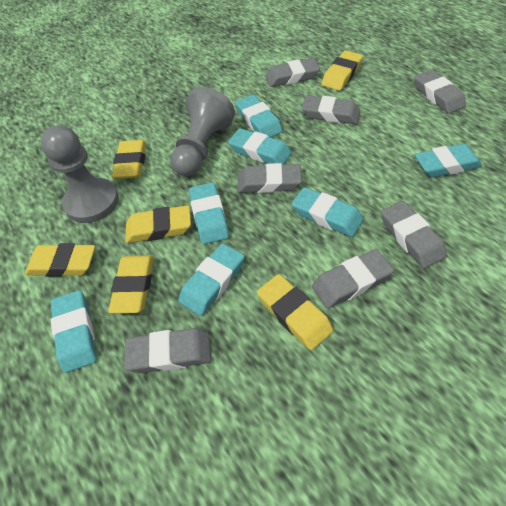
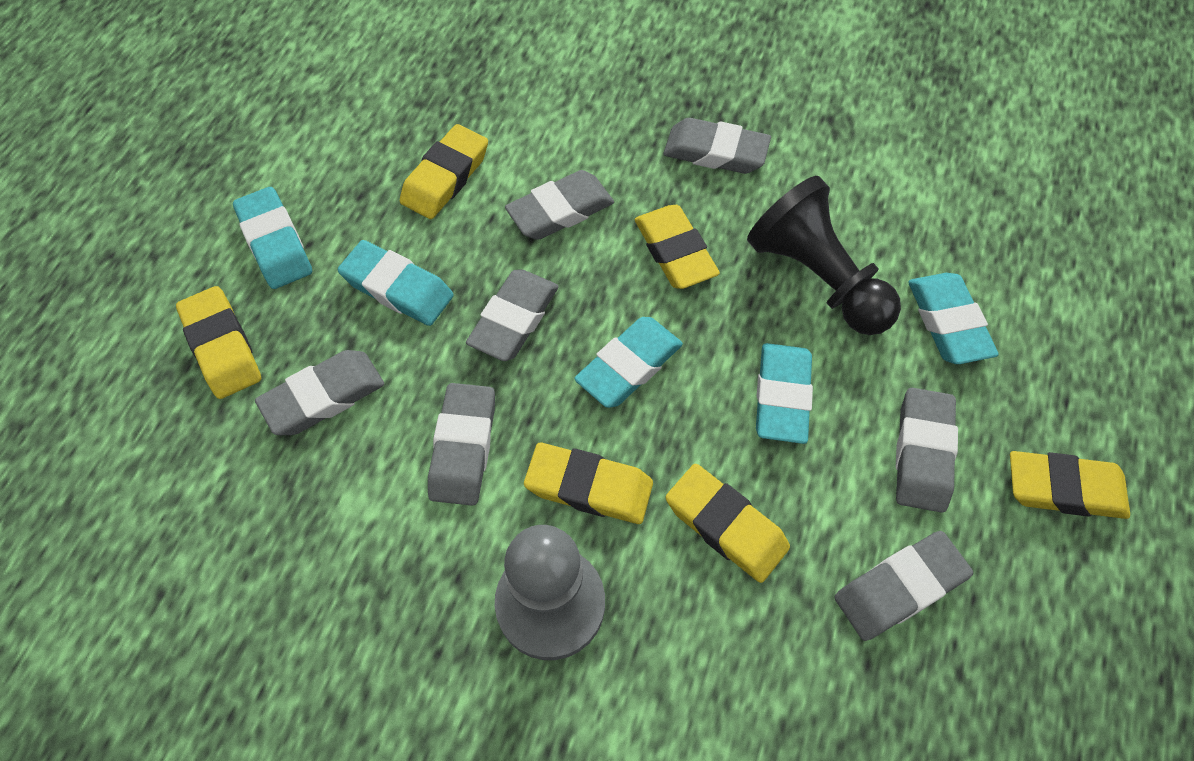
black pawn: none = 0 -> [747,176,901,335] = 1
grey pawn: [41,125,119,223] [170,87,235,176] = 2 -> [495,525,605,660] = 1
turquoise eraser: [51,290,96,373] [178,243,244,316] [189,182,229,244] [228,128,292,165] [235,95,282,138] [292,187,364,237] [415,144,482,177] = 7 -> [233,187,312,289] [338,240,454,326] [574,317,683,408] [756,343,813,444] [908,273,999,364] = 5

